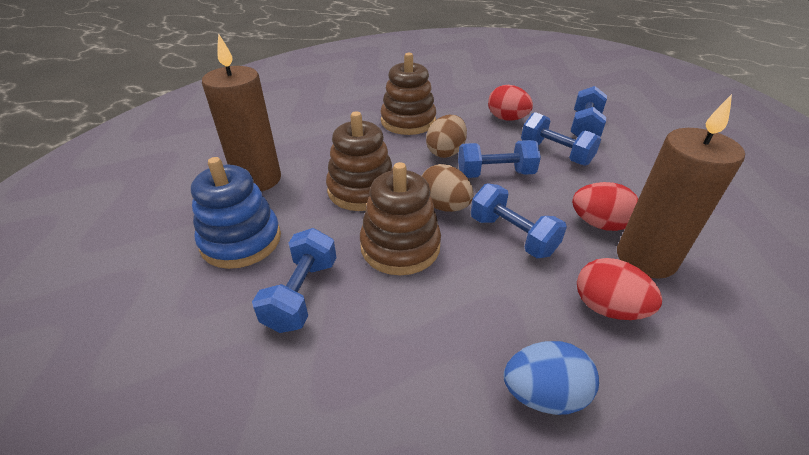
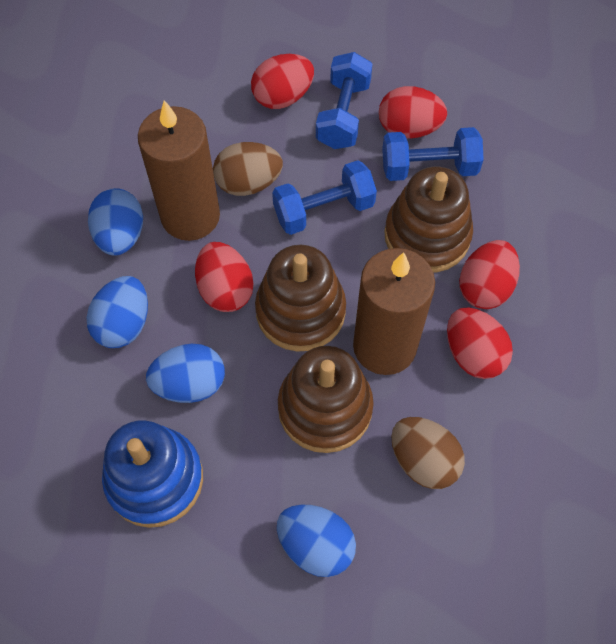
blue dumbbell: [252,228,336,333] [458,140,541,178] [471,183,567,258] [521,112,601,166] [571,86,607,137] = 5 -> [272,160,377,235] [316,52,373,149] [382,127,484,181] = 3
blue egg: [504,341,599,415] = 1 -> [87,276,148,348] [88,188,143,255] [146,344,225,403] [277,505,356,577] = 4
red egg: [488,85,533,121] [572,182,638,231] [577,258,662,320] = 3 -> [195,242,253,312] [251,54,314,109] [379,86,447,139] [447,307,513,379] [459,240,520,309] = 5

